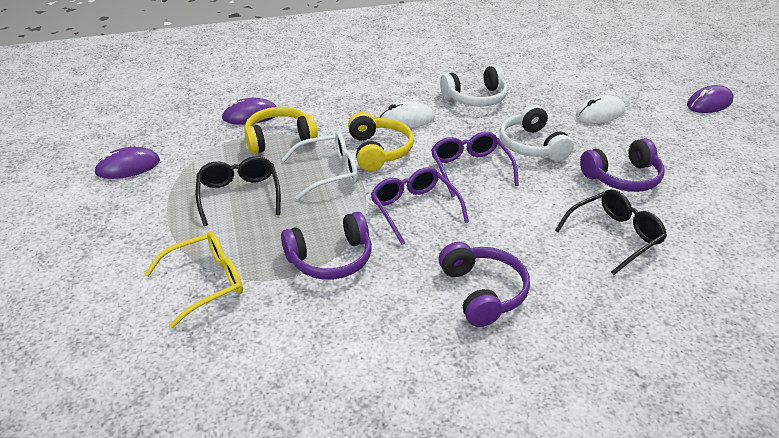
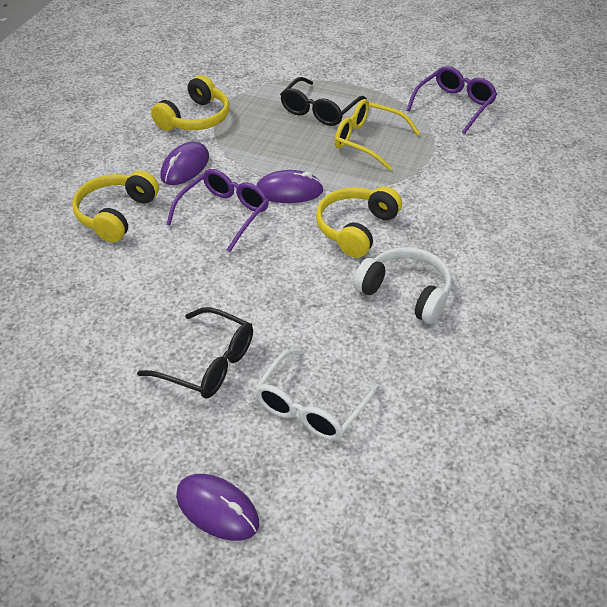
purple headphones: [281,212,372,280] [439,242,530,327] [580,138,665,192] = 3 -> none = 0
white headphones: [440,65,508,107] [499,104,574,161] = 2 -> [353,247,452,324] = 1
white mouse: [380,102,435,128] [576,95,625,123] = 2 -> none = 0
yellow headphones: [244,107,318,154] [348,112,414,171] = 2 -> [72,170,159,242] [151,75,229,131] [316,186,402,258] = 3

